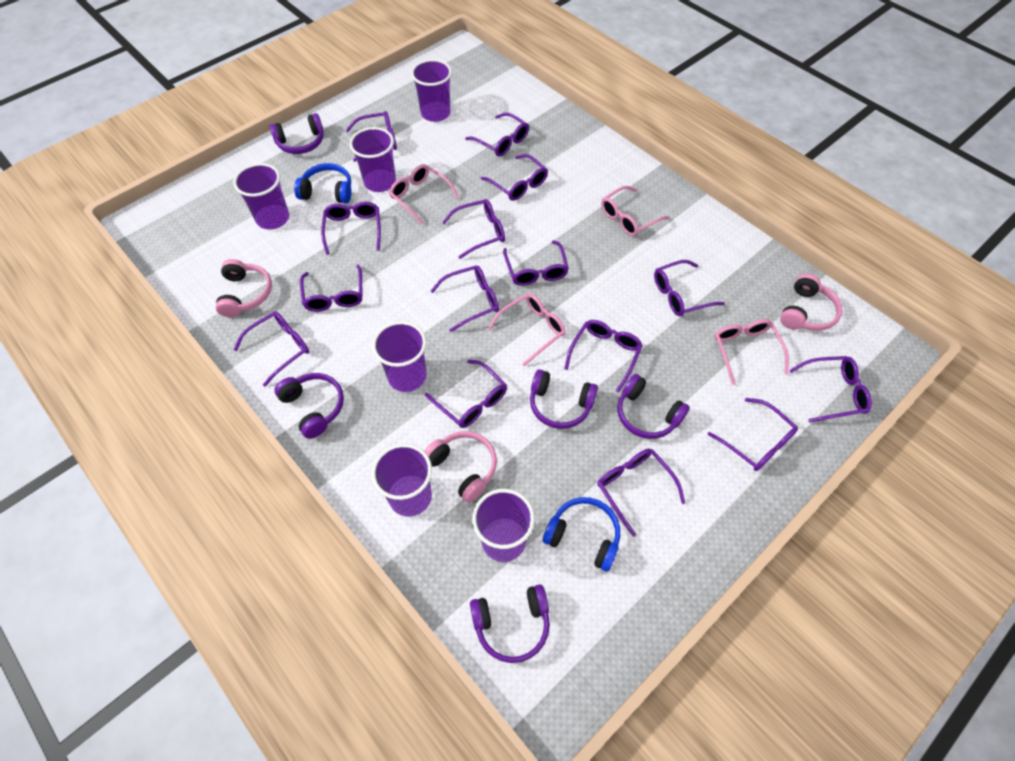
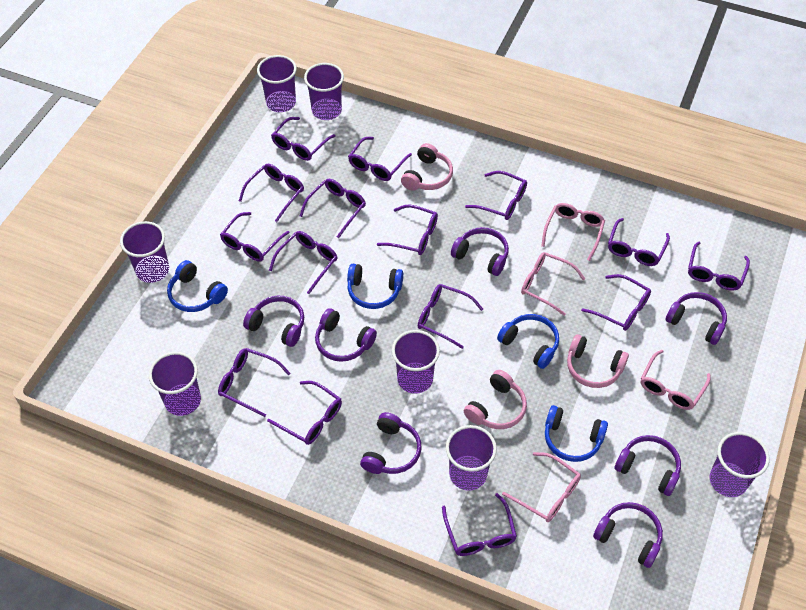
blue headphones: [294,163,351,203] [543,497,620,572] = 2 -> [167,260,228,312] [347,264,403,309] [497,314,559,369] [545,405,608,462] = 4
purple cup: [233,163,289,229] [350,127,396,192] [372,321,427,392] [372,444,432,517] [411,59,452,122] [472,489,535,562] = 6 -> [120,221,169,283] [149,352,201,416] [257,55,297,112] [304,63,344,120] [392,330,440,394] [446,425,497,491] [710,432,770,497] = 7
purple headphones: [270,113,324,154] [274,373,344,439] [470,584,550,663] [530,369,598,429] [617,374,690,439] = 5 -> [243,296,304,347] [315,308,377,362] [360,412,422,474] [451,227,509,276] [593,502,663,568] [615,435,681,496] [665,292,727,345] = 7

